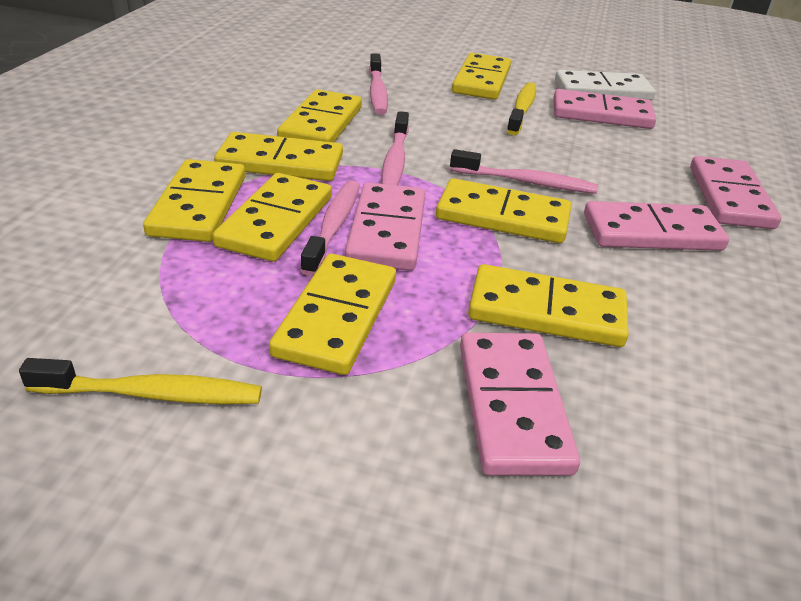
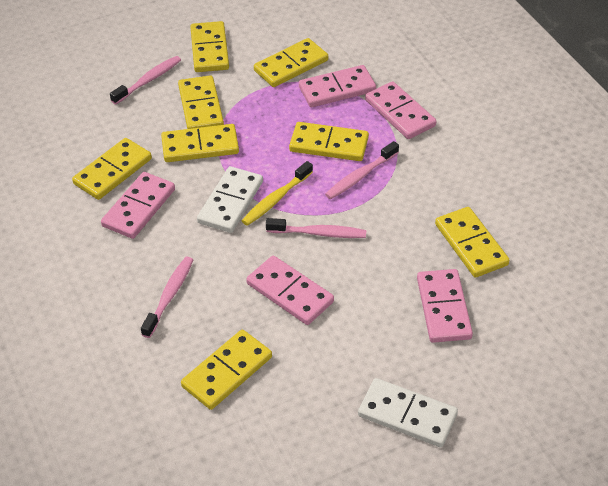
white domino: [555,70,656,101] = 1 -> [197,166,263,233] [358,378,458,447] = 2
yellow toothbrush: [19,358,262,404] [507,82,536,135] = 2 -> [242,161,313,226] = 1

